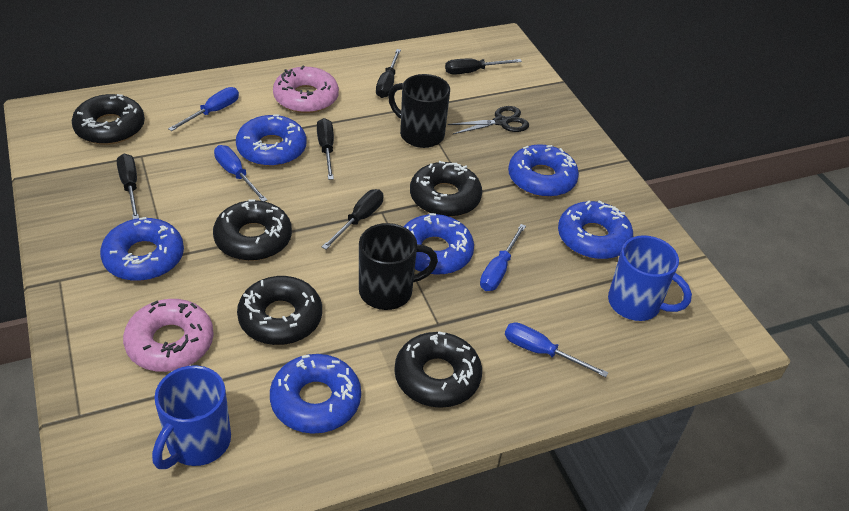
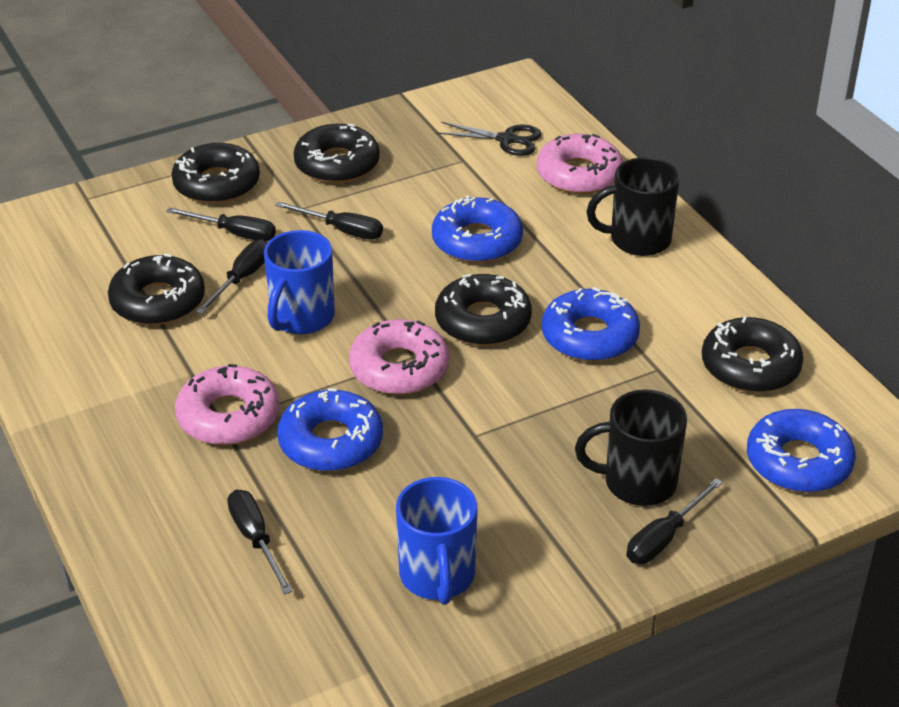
blue donut: [100,217,184,281] [236,114,307,166] [270,354,361,434] [403,213,474,275] [508,144,579,197] [558,201,633,259] = 6 -> [277,388,383,471] [432,195,523,263] [542,287,640,362] [747,409,856,492] = 4
blue screwdriver: [168,87,239,131] [214,145,267,202] [480,224,526,291] [505,322,608,377] = 4 -> none = 0
pink donut: [123,299,214,372] [273,66,339,113] = 2 -> [175,364,280,445] [349,319,449,395] [537,134,623,194] = 3

